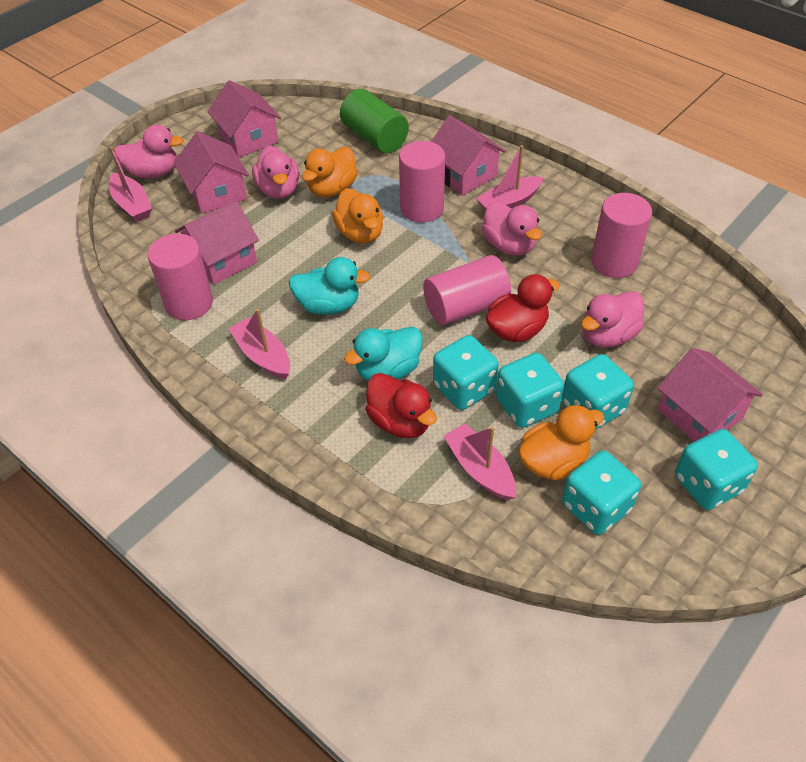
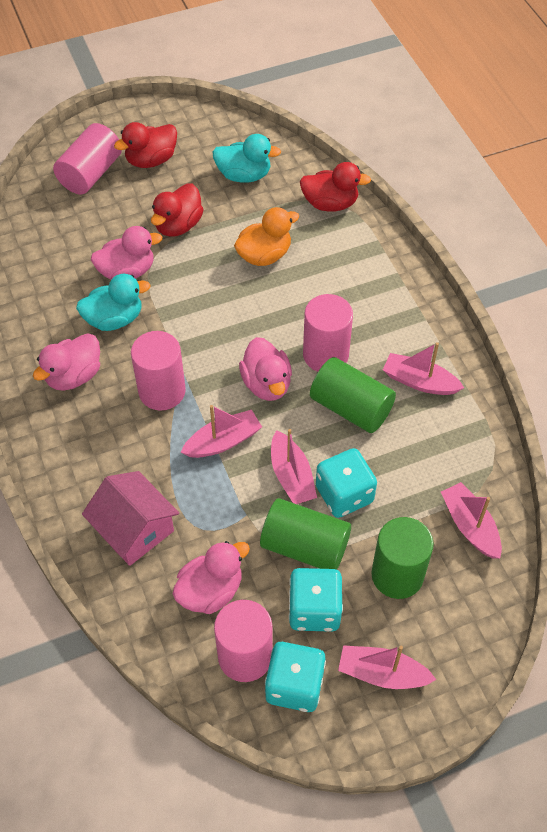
green cylinder: [340,89,409,153] = 1 -> [260,498,351,570] [310,357,396,433] [371,517,434,599] = 3
orange duck: [302,147,358,197] [332,188,383,244] [518,405,604,481] = 3 -> [234,207,299,266] = 1
pink boat: [109,147,152,222] [229,309,290,379] [444,423,516,500] [476,145,543,210] = 4 -> [181,405,262,458] [271,429,317,504] [338,645,437,689] [383,342,464,395] [441,482,502,559] = 5
pink house: [174,131,249,214] [175,200,259,285] [208,80,281,158] [431,115,506,196] [657,348,763,442] = 5 -> [82,471,179,566] = 1
red duck: [365,373,437,438] [486,274,560,342] = 2 -> [114,122,177,168] [151,184,204,237] [300,162,371,212] = 3
turquoise dice: [433,335,499,410] [496,353,564,428] [562,354,634,430] [562,450,641,535] [675,429,758,510] = 5 -> [265,642,326,712] [289,568,343,632] [316,448,377,518] = 3

